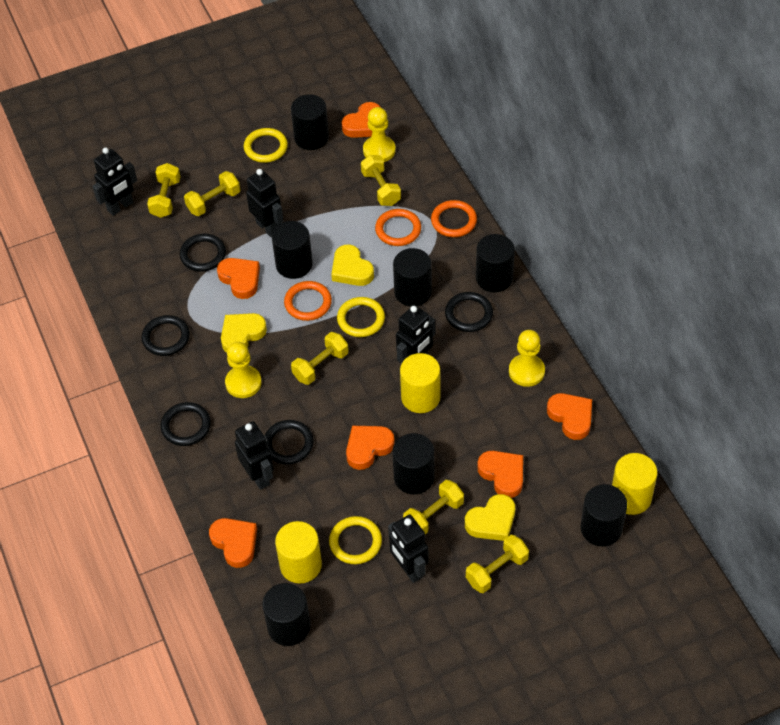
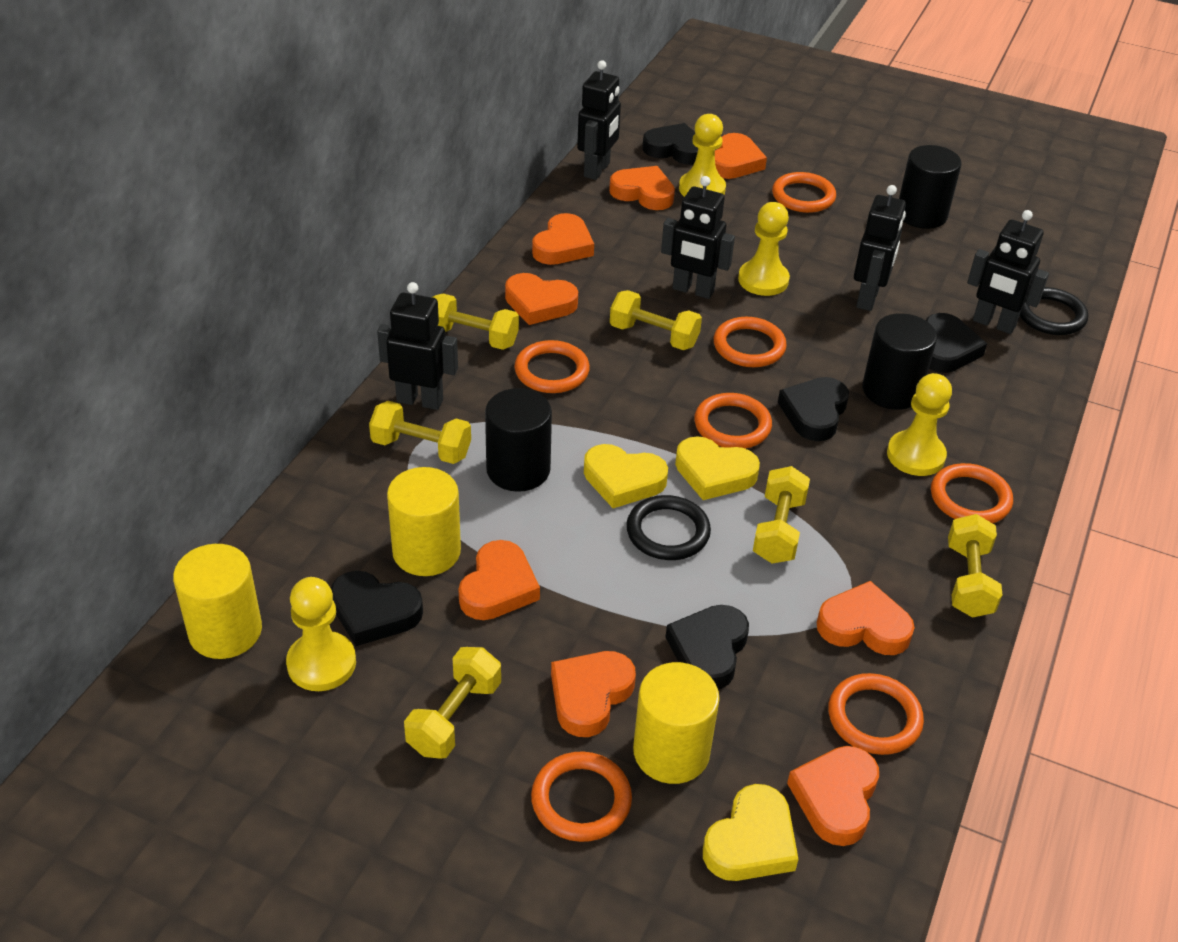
black cylinder: [262,583,311,646] [272,221,313,279] [291,94,329,150] [393,248,432,307] [393,433,434,494] [476,234,515,292] [581,484,627,546] = 7 -> [485,388,552,492] [863,313,937,410] [899,145,962,229] = 3
black heart: none = 0 -> [331,571,423,646] [642,123,698,165] [665,605,749,689] [778,377,849,441] [926,313,987,373] = 5
black ring: [141,315,190,356] [161,402,211,446] [180,234,226,272] [265,420,314,464] [445,292,493,332] = 5 -> [626,495,711,560] [1020,287,1088,335] = 2
orange heart: [209,518,257,568] [217,258,260,299] [341,102,381,138] [346,426,395,470] [477,451,523,498] [547,393,592,440] = 6 -> [458,540,540,620] [505,273,578,325] [532,213,594,265] [551,651,636,737] [609,166,675,210] [715,133,767,179] [787,746,879,846] [817,581,915,655] = 8
orange ring: [284,281,332,321] [375,209,421,246] [431,200,477,237] = 3 -> [515,340,590,393] [531,751,632,842] [694,393,772,449] [714,317,787,367] [772,172,836,213] [828,673,924,755] [931,463,1013,523] = 7
yellow pawn: [225,342,262,398] [363,107,396,162] [509,330,545,387] = 3 -> [286,577,356,691] [679,114,726,197] [738,202,790,296] [887,373,952,476] = 4
yellow ring: [244,128,288,163] [329,516,382,564] [337,297,385,337] = 3 -> none = 0

